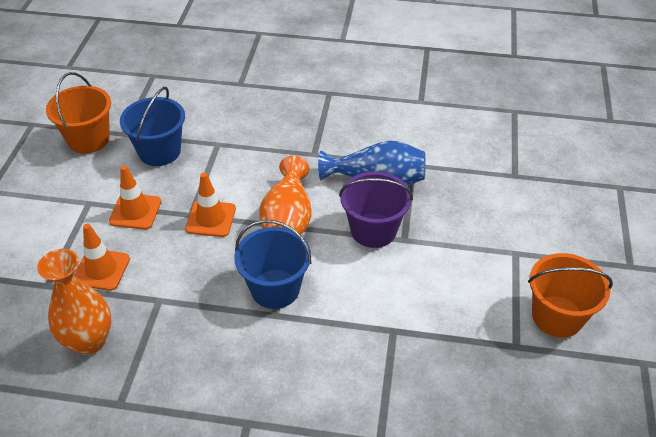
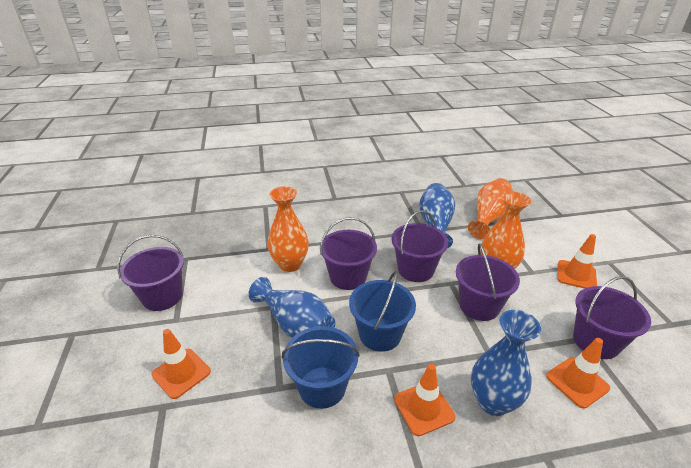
blue vase: [318,141,426,186] = 1 -> [249,277,335,338] [419,183,455,248] [471,310,541,416] = 3
orange bucket: [46,72,111,154] [528,253,613,338] = 2 -> none = 0
orange traffic cone: [74,224,130,291] [109,165,161,230] [185,172,236,237] = 3 -> [152,329,211,399] [394,364,455,436] [546,338,610,409] [558,234,597,289] = 4
orange vase: [37,249,111,355] [259,156,312,235] = 2 -> [267,186,309,272] [468,178,513,239] [481,192,531,269] = 3
purple bucket: [339,171,413,248] = 1 -> [117,235,184,311] [320,217,377,290] [392,210,448,282] [456,244,520,321] [573,276,651,359] = 5

